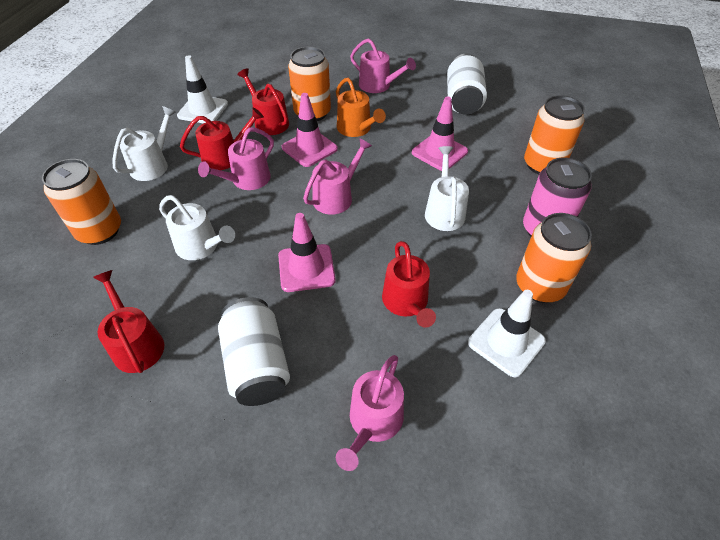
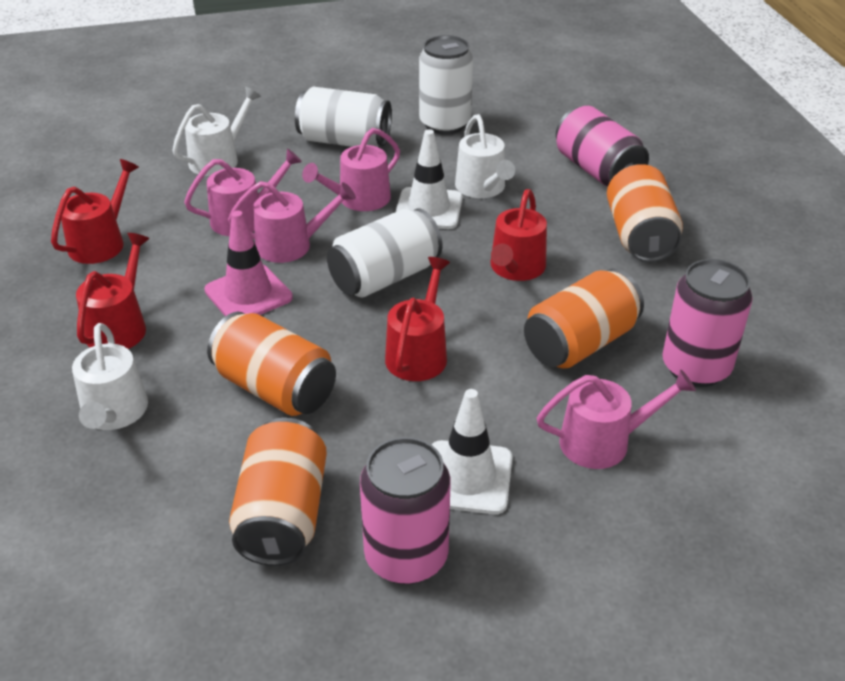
orange watering can: [336,78,386,137] = 1 -> none = 0
pink can: [523,157,592,236] = 1 -> [360,437,450,584] [556,106,649,186] [662,259,753,387] = 3
pink traffic cone: [278,213,336,292] [282,93,338,167] [412,96,468,171] = 3 -> [204,211,293,316] = 1
white can: [218,297,290,406] [447,54,487,115] = 2 -> [295,87,392,147] [327,208,442,298] [419,35,473,135] = 3

